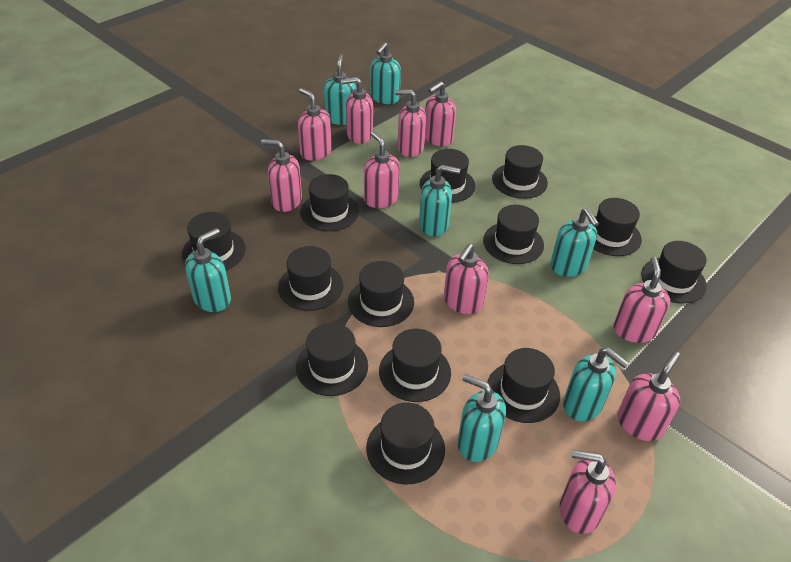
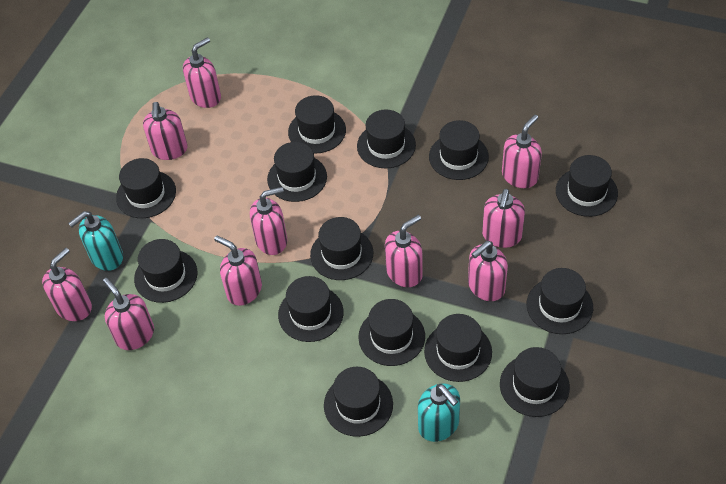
black hat: [182,212,246,270] [278,246,344,311] [296,323,368,396] [300,174,359,231] [348,261,414,327] [366,402,445,485] [379,329,451,402] [420,149,476,203] [483,205,544,264] [487,348,560,423] [492,145,548,199] [588,198,642,256] [641,241,707,304] = 13 -> [116,158,176,218] [134,239,198,303] [267,142,327,202] [278,276,344,342] [288,95,346,153] [310,217,373,280] [324,367,393,437] [357,109,416,168] [358,299,425,366] [424,314,492,382] [429,120,489,180] [500,347,570,417] [527,268,593,334] [556,155,618,217] = 14
turquoise soap dispenser: [185,228,231,312] [324,54,357,125] [370,42,401,104] [419,165,460,237] [457,374,506,462] [550,208,599,277] [563,348,629,421] = 7 -> [68,211,123,271] [418,384,460,442] = 2

